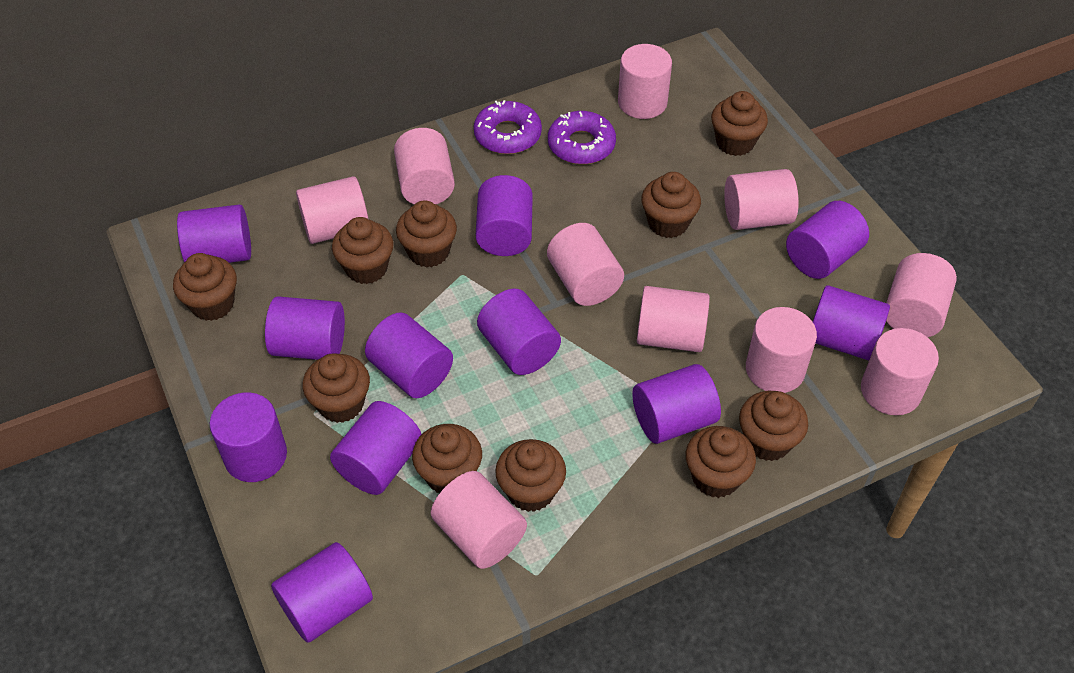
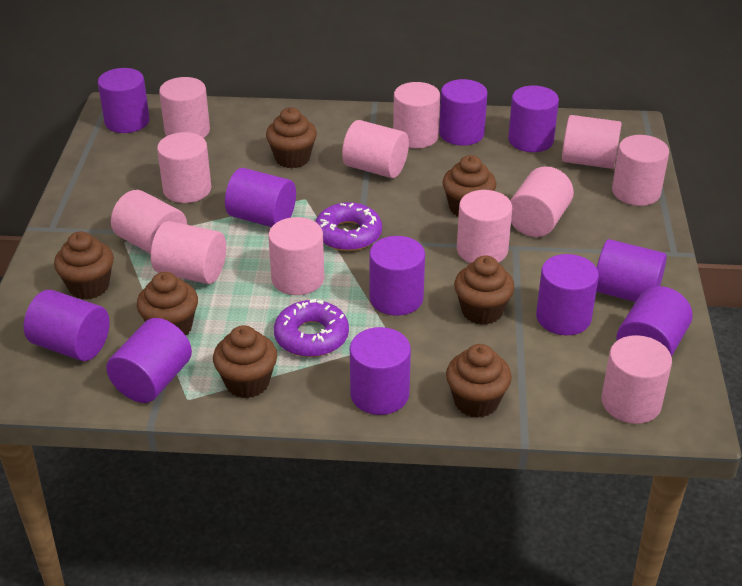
brown cupcake: [173,253,237,321] [303,353,370,423] [332,217,394,284] [396,200,457,268] [412,424,482,493] [495,439,566,512] [642,172,701,238] [686,426,756,498] [711,91,768,156] [739,391,808,461] = 10 -> [54,231,114,300] [137,272,198,336] [213,325,277,398] [266,107,317,168] [442,155,496,216] [446,344,512,418] [454,255,515,325] = 7
pink cylinder: [296,176,369,244] [394,128,455,204] [431,471,527,569] [547,223,624,306] [618,44,672,119] [637,286,710,352] [724,169,799,230] [746,307,817,393] [861,328,939,415] [886,253,957,337] = 10 -> [111,190,187,254] [151,221,226,284] [157,132,211,203] [159,77,210,138] [268,217,324,295] [342,120,409,178] [393,82,440,148] [457,190,512,263] [510,166,574,237] [562,115,622,169] [602,335,672,424] [612,135,669,206] = 12

